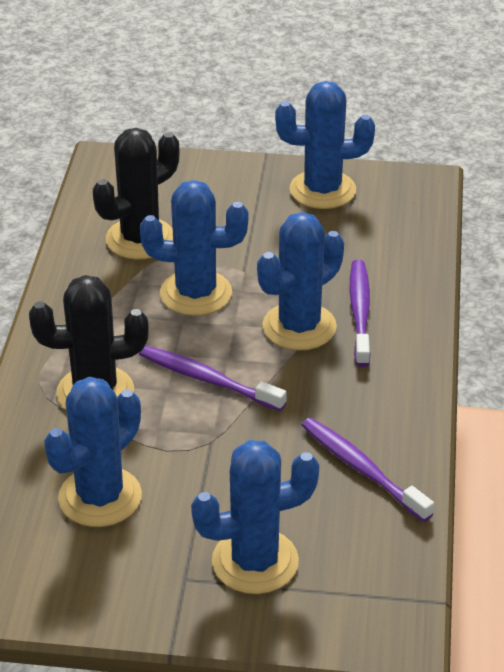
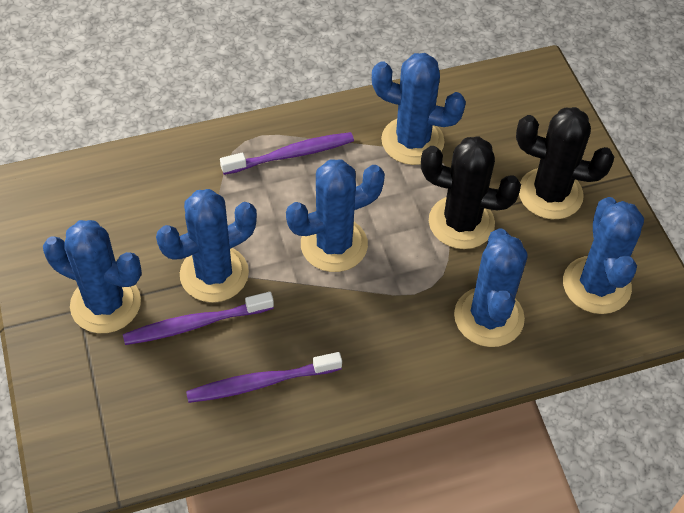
blue cactus: [44,377,142,527] [140,180,248,316] [191,440,319,594] [257,212,344,351] [275,81,375,209] = 5 -> [43,220,142,333] [156,189,257,303] [286,159,385,272] [372,53,466,165] [454,228,528,347] [563,197,644,314] = 6

